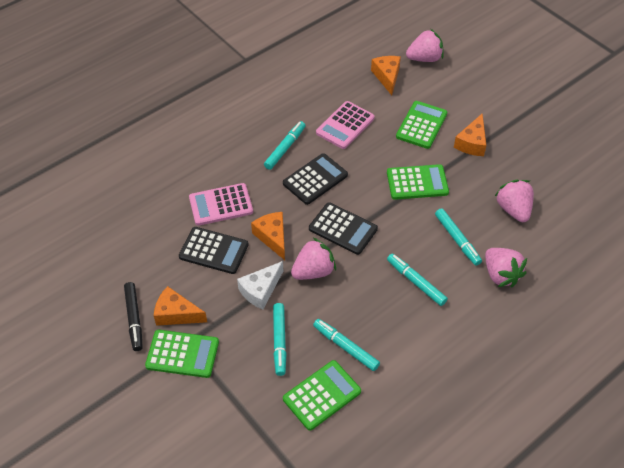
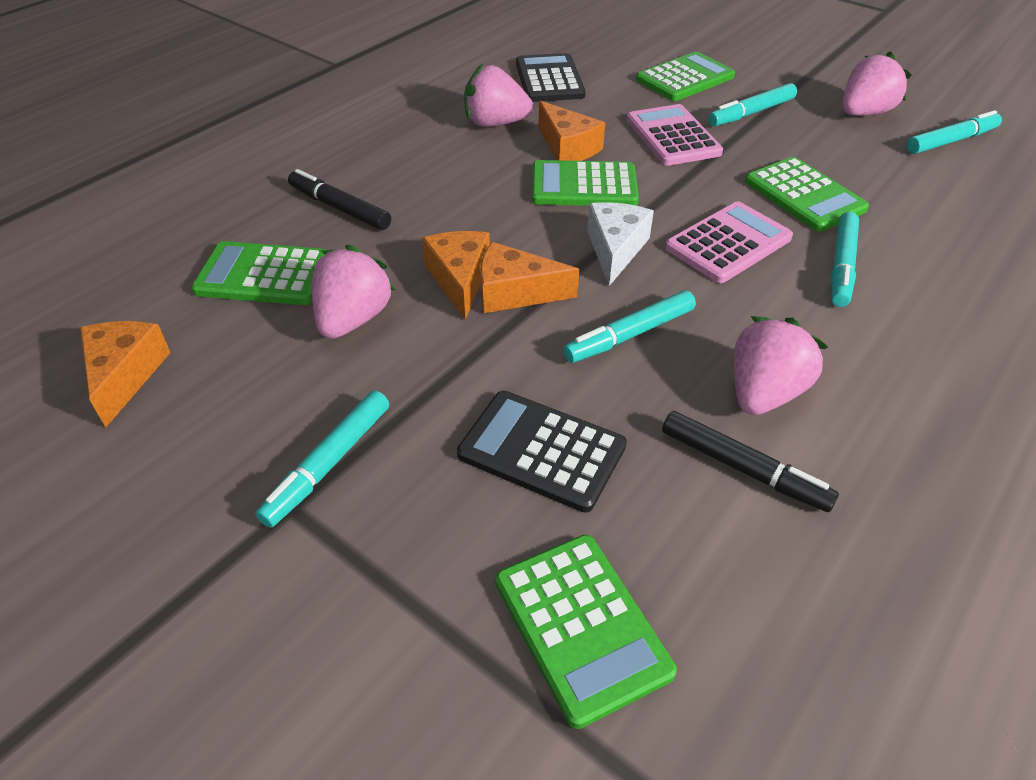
black calculator: [179,227,249,274] [283,153,348,205] [309,202,378,255] = 3 -> [457,391,627,513] [516,53,586,102] = 2
black marker: [124,282,142,351] = 1 -> [288,169,391,230] [662,411,839,512] = 2
green calculator: [145,330,219,378] [283,360,361,431] [387,164,449,200] [396,101,447,149] = 4 -> [191,241,326,305] [495,535,677,729] [532,160,639,206] [636,52,735,101] [745,157,869,232] = 5

